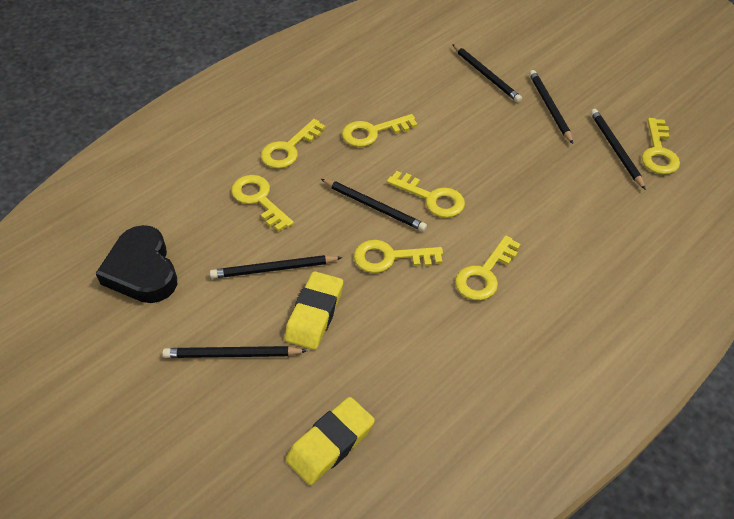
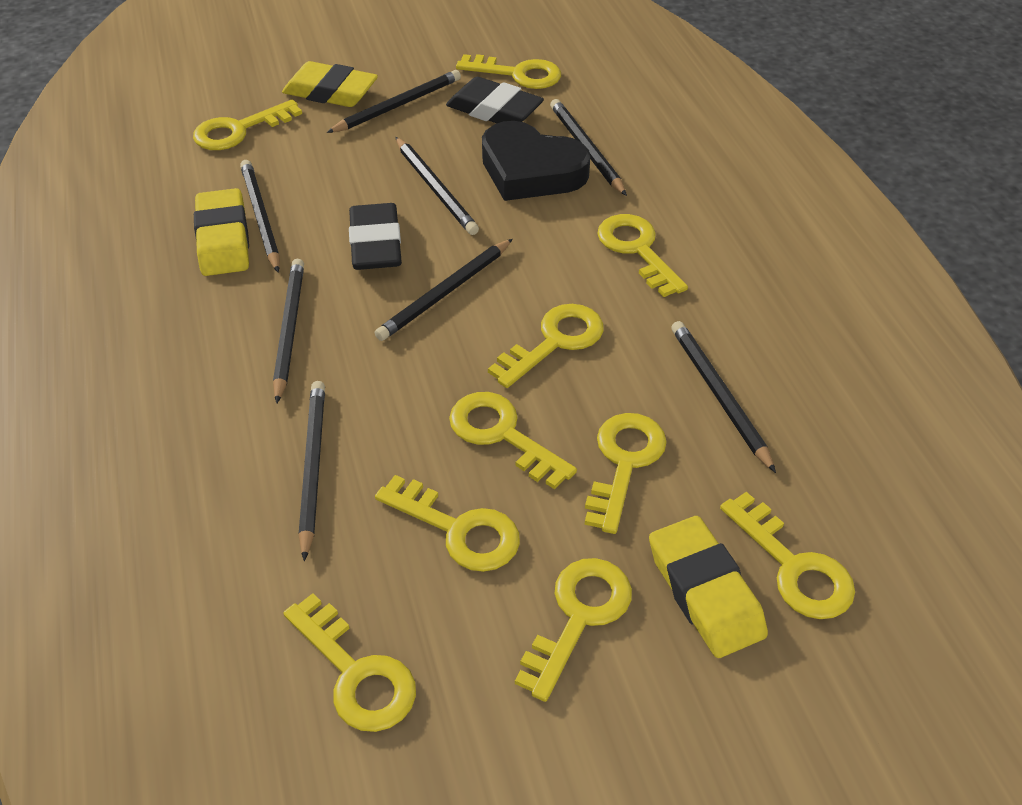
black eraser: none = 0 -> [349,203,402,270] [446,77,544,123] = 2
black pencil: [162,346,307,358] [210,255,343,279] [321,179,427,231] [452,44,522,103] [529,70,573,144] [590,109,646,190] = 6 -> [240,160,280,273] [273,259,304,403] [298,381,325,561] [327,70,461,133] [375,239,513,341] [395,137,479,235] [550,99,627,196] [671,321,776,473] = 8
yellow eraser: [284,271,343,350] [286,397,375,485] = 2 -> [194,188,249,276] [282,61,378,107] [649,516,768,658] = 3
yellow key: [231,175,294,232] [261,119,325,168] [342,114,417,147] [354,240,443,273] [387,171,465,218] [455,235,521,300] [642,118,680,174] = 7 -> [193,99,302,150] [283,593,416,732] [375,475,520,572] [449,392,577,489] [456,54,561,89] [488,304,604,388] [515,558,632,702] [585,413,667,534] [597,214,688,297] [720,492,855,619] = 10

